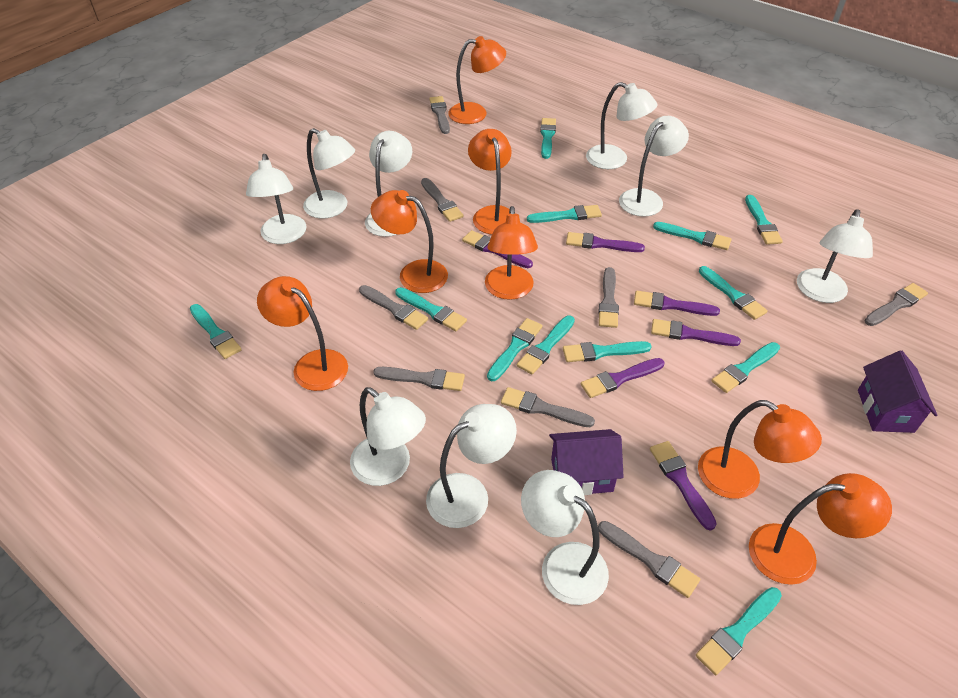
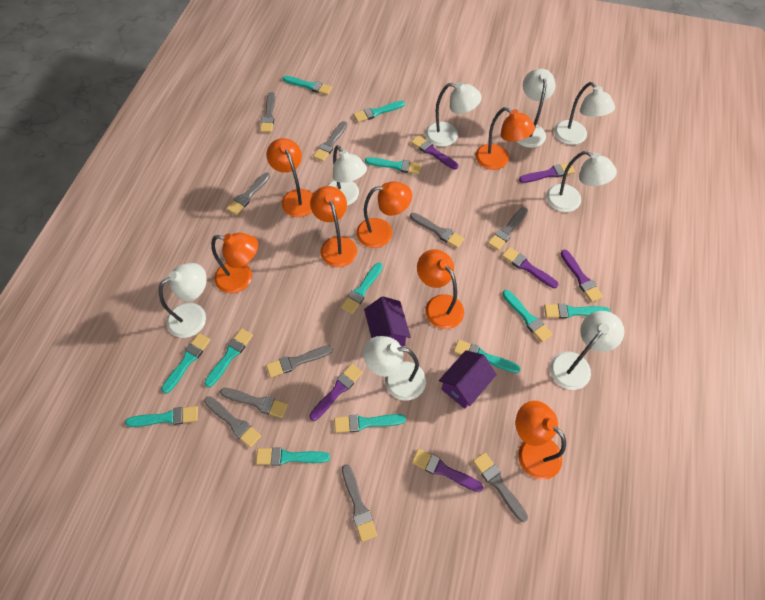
grey brush: [359,285,428,330] [373,367,465,391] [421,178,463,222] [429,96,450,134] [501,387,595,427] [598,521,700,598] [599,267,619,328] [864,283,928,326] = 8 -> [204,396,261,448] [220,388,288,418] [226,172,270,215] [260,92,275,133] [266,345,333,378] [313,121,347,162] [342,464,377,542] [410,213,464,248] [473,452,528,522] [488,207,528,250] = 10
white lamp: [246,154,307,244] [303,128,355,219] [350,387,426,486] [365,131,412,237] [426,404,517,528] [521,470,609,605] [586,82,657,169] [619,116,689,217] [797,209,873,303] = 9 -> [159,263,207,338] [327,145,367,206] [363,336,426,400] [425,82,482,147] [516,69,556,148] [546,151,617,212] [550,311,624,390] [554,82,615,145] = 8

